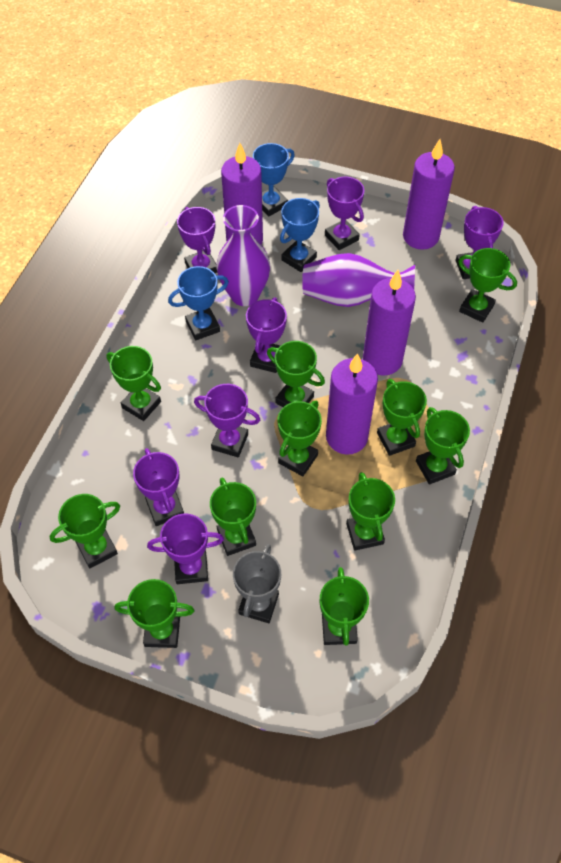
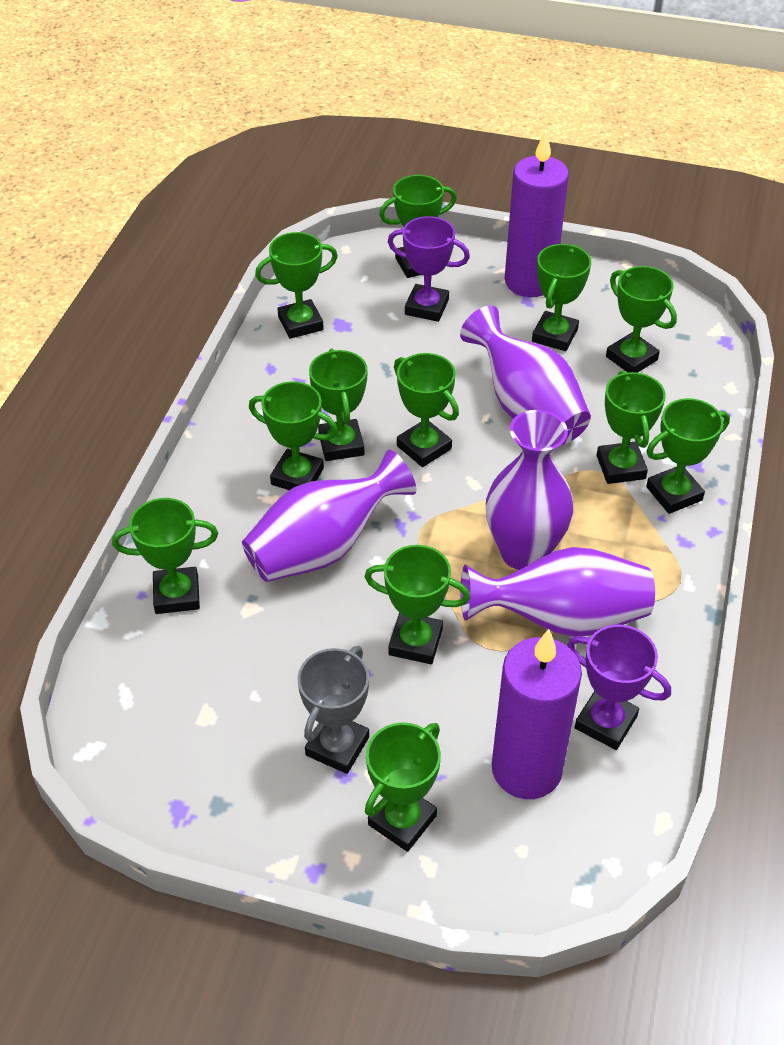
blue trophy: [168,266,229,340] [253,143,295,216] [280,198,320,272] = 3 -> none = 0
green trophy: [50,494,120,568] [106,346,161,421] [115,579,194,648] [210,478,256,556] [267,341,325,407] [278,400,322,476] [320,567,369,646] [346,472,395,550] [377,379,427,456] [416,407,470,485] [458,248,517,323] = 11 -> [112,498,218,614] [249,381,338,490] [255,232,338,339] [309,349,368,461] [365,545,470,664] [365,722,441,852] [379,175,457,278] [394,353,459,467] [532,244,591,351] [597,370,666,484] [606,266,677,373] [646,398,730,514] = 12
purple candle: [221,143,263,244] [326,353,378,455] [363,270,416,376] [403,139,455,250] = 4 -> [492,629,582,799] [505,130,569,297] = 2
purple trophy: [133,448,184,526] [147,514,224,584] [177,207,217,273] [194,384,260,457] [246,297,287,373] [325,177,364,250] [456,206,504,279] = 7 -> [388,216,470,322] [567,625,671,750] = 2
purple vase: [216,205,270,306] [302,253,415,307] = 2 -> [242,450,417,582] [460,305,591,444] [460,547,655,637] [486,410,573,570] = 4

